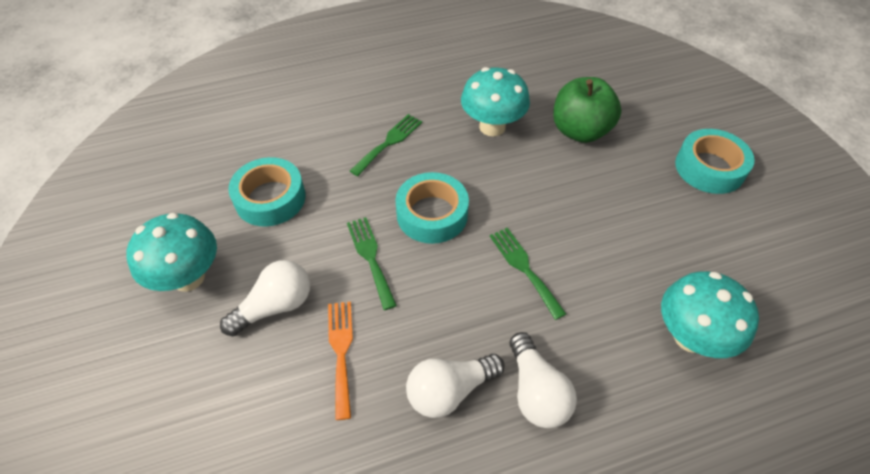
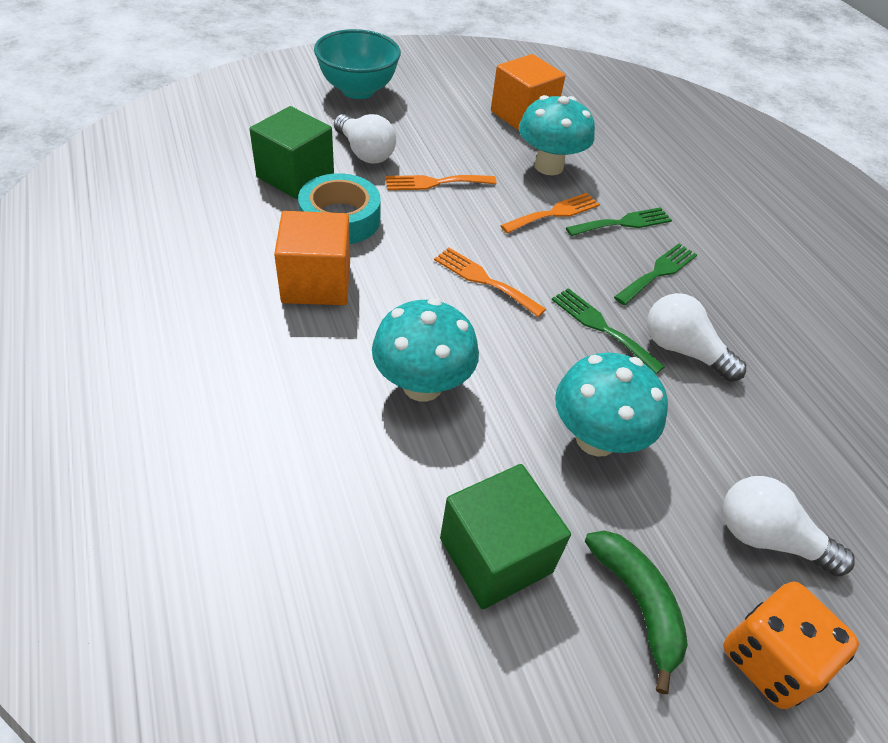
green apple: [553,77,621,143] = 1 -> none = 0
green banana: none = 0 -> [585,531,688,694] = 1
green cube: none = 0 -> [249,106,334,199] [440,464,571,609] = 2
orange cube: none = 0 -> [274,211,350,305] [491,54,566,131] = 2
orange dice: none = 0 -> [723,582,859,709] = 1
orange fork: [328,302,353,420] = 1 -> [386,175,497,190] [434,248,546,317] [500,193,600,234] = 3
turquoise bowl: none = 0 -> [314,29,401,99] = 1
turquoise tape: [228,157,306,226] [395,172,469,244] [675,129,754,194] = 3 -> [298,173,381,244] = 1

